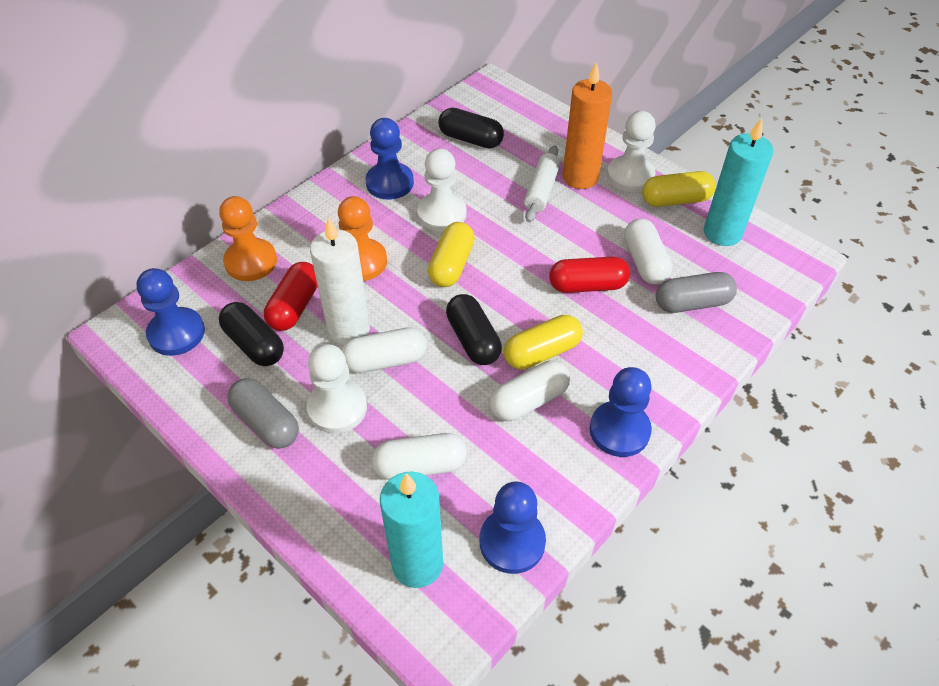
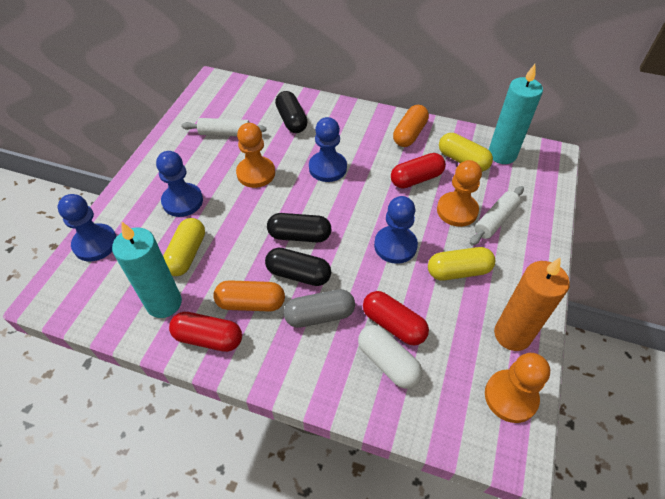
grey capsule: [227,378,299,449] [656,272,737,313] = 2 -> [284,289,355,328] = 1
orange capsule: none = 0 -> [213,280,285,312] [393,105,429,147] = 2
orange pawn: [219,196,277,281] [338,196,387,281] = 2 -> [236,123,275,188] [437,160,482,227] [485,353,550,423] = 3
red capsule: [264,262,318,331] [549,257,630,293] = 2 -> [169,312,242,352] [363,291,429,346] [391,153,446,188] = 3
white candle: [310,217,370,345] = 1 -> none = 0
white capsule: [341,327,427,373] [372,433,467,480] [489,360,570,421] [624,219,672,284] = 4 -> [358,325,423,389] = 1
white pawn: [306,344,367,433] [417,148,466,232] [607,111,656,192] = 3 -> none = 0
white rolling pin: [524,145,560,222] = 1 -> [181,118,266,136] [470,186,524,246] = 2

